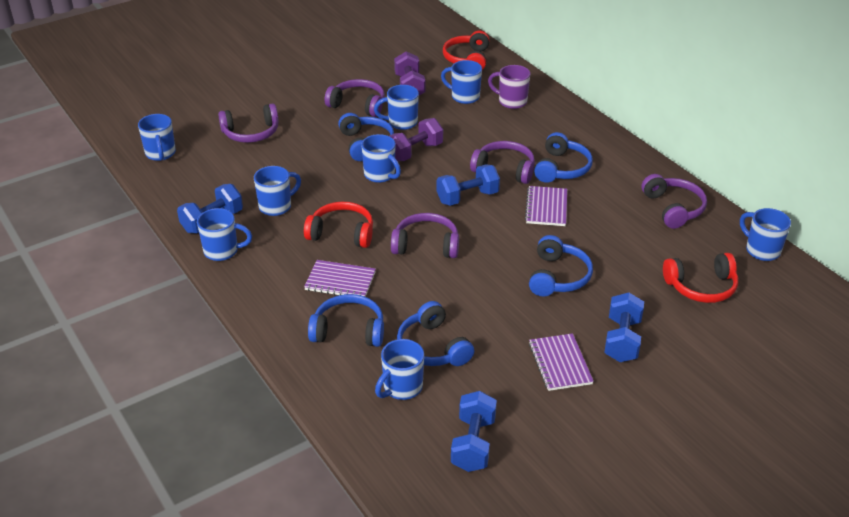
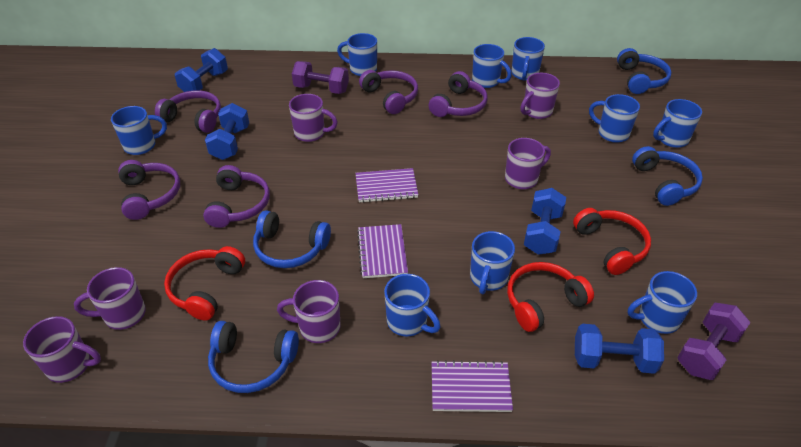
blue headphones: [308,294,384,347] [338,113,394,161] [397,301,474,366] [529,235,593,296] [534,132,593,183] = 5 -> [208,321,299,393] [253,210,331,268] [617,48,672,94] [632,146,703,206] = 4
blue mug: [138,114,176,161] [197,208,252,261] [254,166,301,216] [361,134,401,183] [374,85,419,130] [375,339,424,400] [441,60,482,104] [740,208,791,261] = 8 -> [111,106,167,155] [337,33,377,76] [384,274,440,337] [470,231,515,294] [472,44,512,88] [511,37,545,81] [589,94,640,143] [628,271,697,334] [653,99,702,148] = 9
purple mug: [488,65,531,109] = 1 -> [23,316,101,383] [74,267,146,330] [277,280,340,343] [289,94,338,142] [505,138,551,189] [520,73,560,119] = 6

